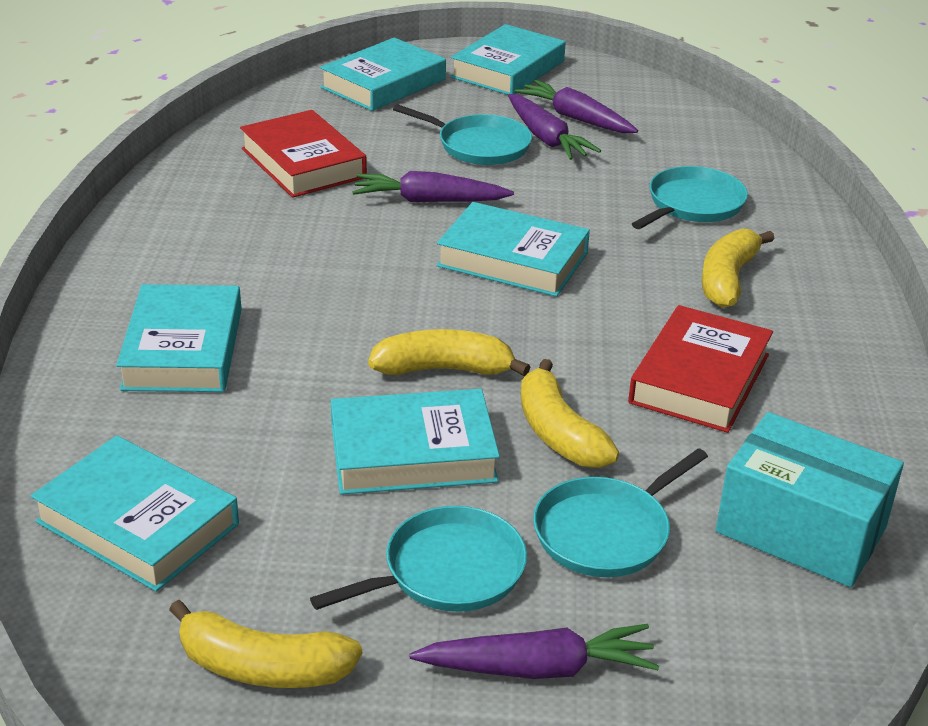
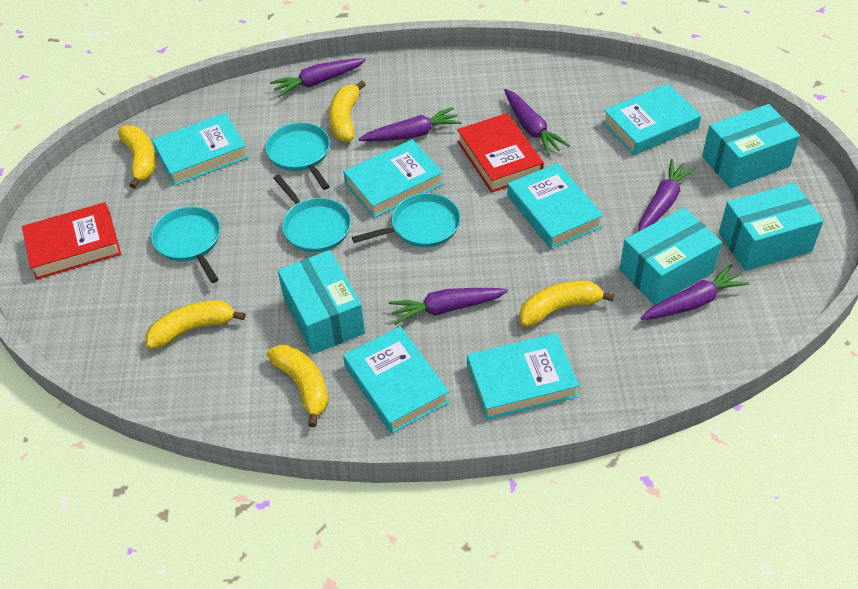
purple carrot: [352,171,514,202] [409,624,659,679] [508,94,601,160] [514,80,638,133] = 4 -> [270,58,366,97] [358,107,462,142] [389,288,508,325] [504,89,570,155] [638,159,696,232] [641,264,750,320] = 6
turquoise box: [716,412,904,587] = 1 -> [278,250,365,354] [619,208,722,305] [702,104,800,189] [719,183,824,271] = 4
yellow banana: [169,600,362,688] [368,329,531,376] [521,359,619,468] [702,229,775,308] = 4 -> [118,125,156,189] [146,300,245,349] [267,345,329,427] [329,81,366,142] [519,281,615,327] = 5

